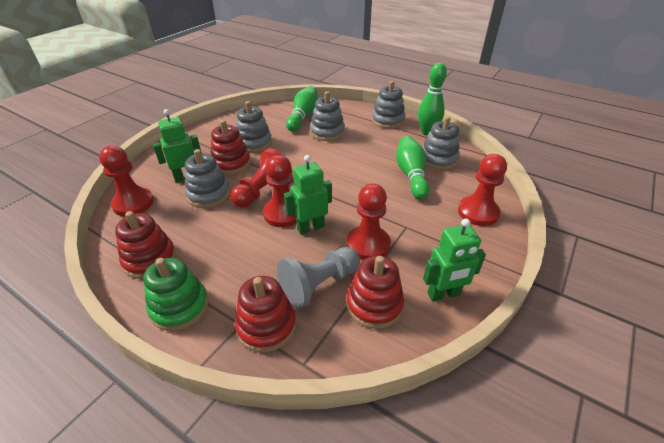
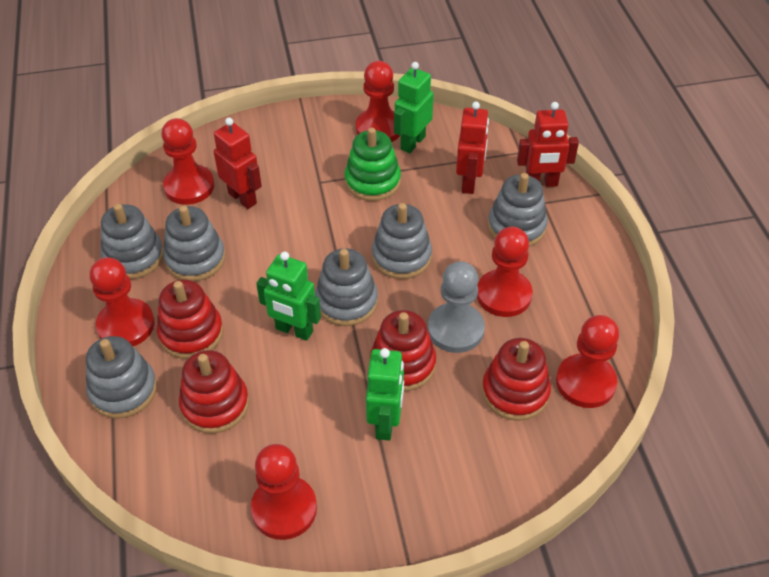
green bowling pin: [286,86,318,131] [396,136,430,200] [418,63,447,136] = 3 -> none = 0
grey stacking toy: [185,149,230,208] [236,101,272,153] [310,91,345,141] [372,81,405,129] [422,116,460,170] = 5 -> [86,336,157,419] [101,204,164,279] [163,205,225,281] [315,248,378,326] [372,203,432,279] [488,173,548,247] = 6
red pawn: [99,146,154,216] [230,148,292,207] [263,155,297,227] [347,184,391,260] [458,154,507,226] = 5 -> [90,257,155,346] [161,118,214,205] [251,444,317,540] [356,61,400,142] [477,226,533,317] [556,315,619,408] = 6
red robot: none = 0 -> [214,118,262,209] [456,101,489,194] [517,102,579,187] = 3

